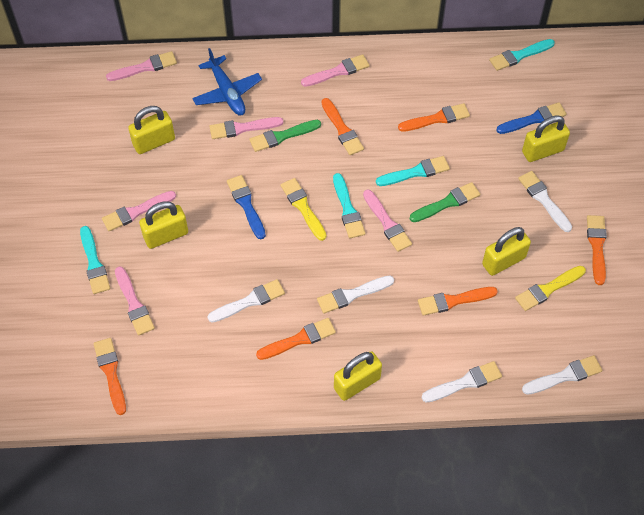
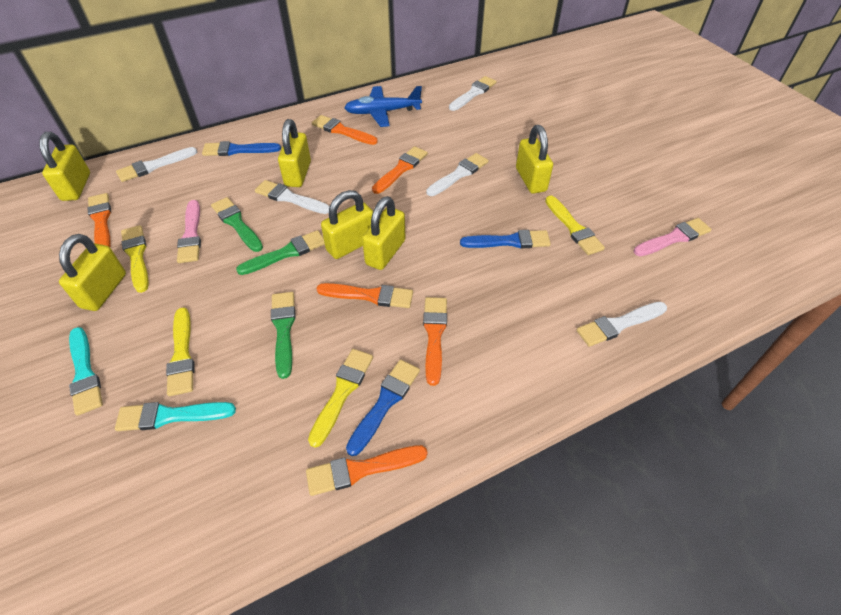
blue brush: [227,175,266,239] [496,102,566,134] = 2 -> [202,141,281,156] [346,360,420,456] [460,230,551,248] = 3
green brush: [249,120,321,152] [410,182,480,222] = 2 -> [211,197,263,252] [236,230,325,275] [271,292,296,379] = 3
pink brush: [102,191,176,231] [106,51,177,81] [115,266,155,336] [209,117,283,139] [301,54,370,87] [363,190,412,252] = 6 -> [177,200,201,263] [634,218,712,256] = 2
turquoise brush: [80,226,110,294] [333,173,365,238] [376,156,450,186] [489,39,555,71] = 4 -> [69,327,103,416] [115,402,236,431] = 2
yellow brush: [281,178,326,241] [515,266,586,311] = 2 -> [121,225,149,293] [166,307,194,396] [308,349,373,448] [545,196,605,255] = 4
yellow padlock: [128,106,175,154] [139,201,188,249] [334,351,382,401] [482,227,531,276] [522,115,570,162] = 5 -> [39,132,90,201] [59,234,126,311] [278,119,311,187] [321,190,373,259] [362,196,405,270] [516,125,553,194] = 6

